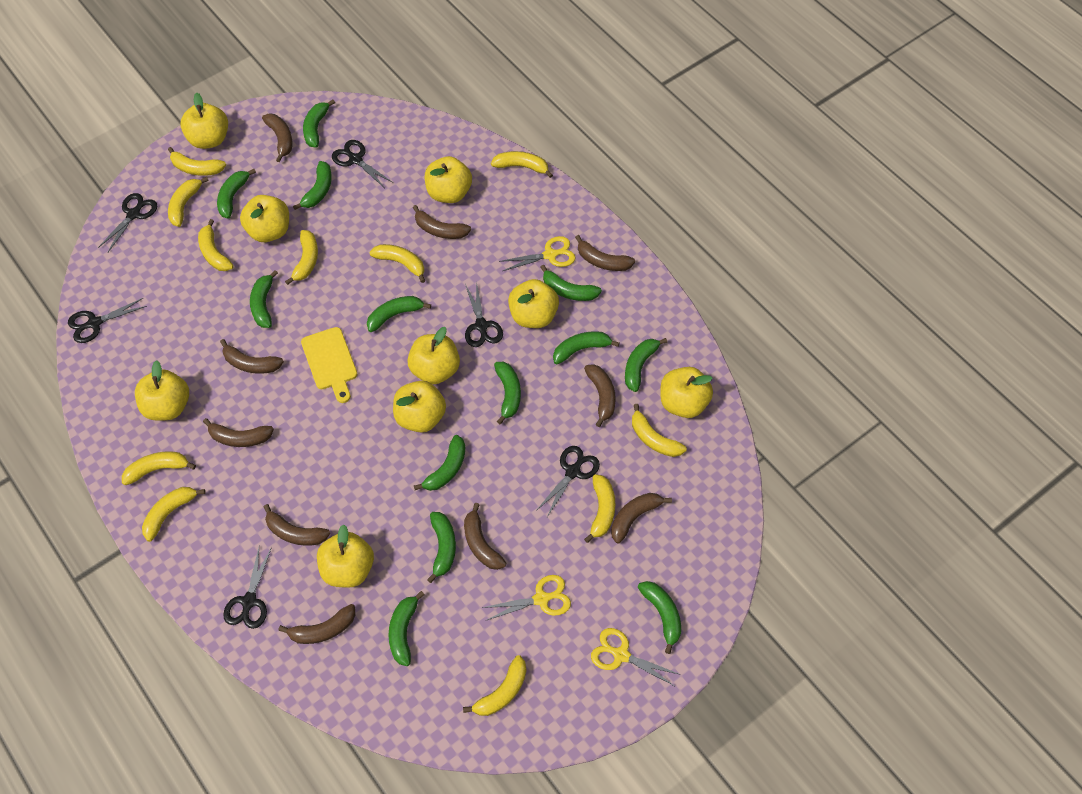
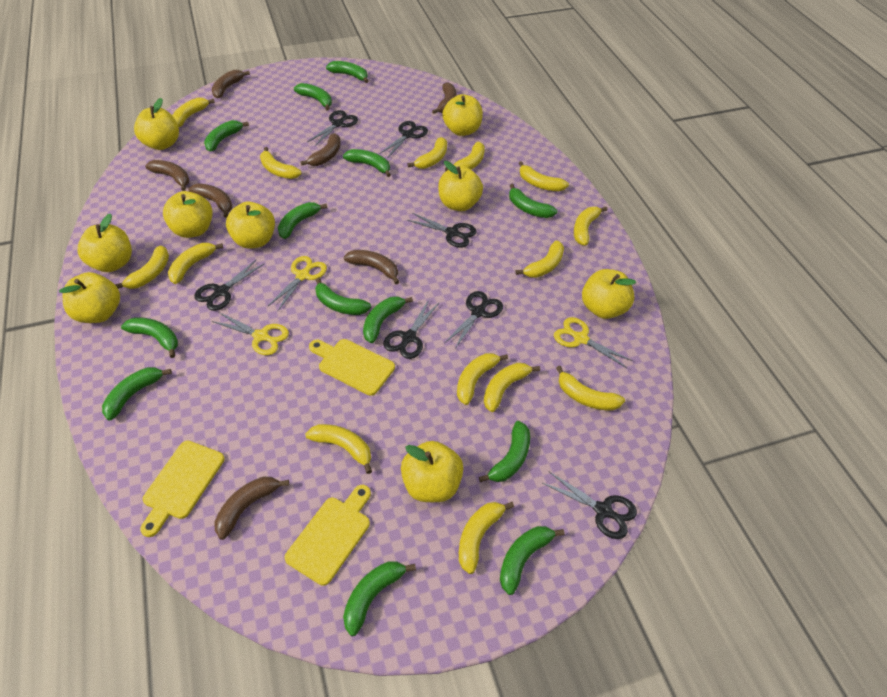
black scissors: [68,298,147,343] [98,193,157,252] [223,547,272,629] [332,140,393,187] [465,281,503,347] [536,446,600,517] = 6 -> [194,259,264,311] [307,110,358,146] [379,121,428,157] [383,300,440,359] [407,213,477,248] [445,291,503,349] [543,472,637,539] = 7
brown banana: [203,418,274,447] [220,339,284,374] [262,113,292,162] [264,504,330,546] [278,604,356,644] [413,205,471,239] [464,503,506,570] [575,235,635,271] [584,364,616,427] [611,493,672,543] = 10 -> [145,160,189,191] [188,183,232,218] [212,70,250,98] [214,477,289,540] [301,133,341,166] [344,250,399,284] [432,82,457,114] = 7
yellow banana: [122,452,196,485] [142,487,205,542] [168,147,226,176] [168,176,209,227] [198,219,234,271] [285,230,318,285] [369,244,425,283] [463,655,526,716] [491,151,553,178] [584,474,615,543] [632,404,687,457] = 11 -> [115,245,169,289] [168,243,223,284] [172,98,215,127] [260,147,301,179] [305,424,372,474] [408,137,447,169] [445,142,485,171] [457,353,508,405] [459,502,514,574] [484,363,540,412] [516,240,564,278] [519,161,569,191] [556,366,625,411] [574,207,607,246] = 14
yellow cutting board: [301,327,358,403] = 1 -> [140,441,224,537] [284,485,371,586] [309,339,395,396] = 3

